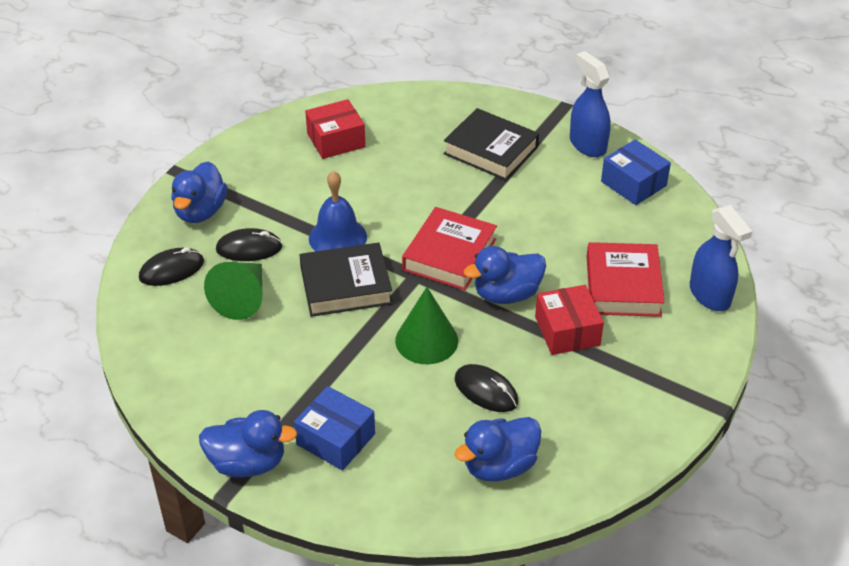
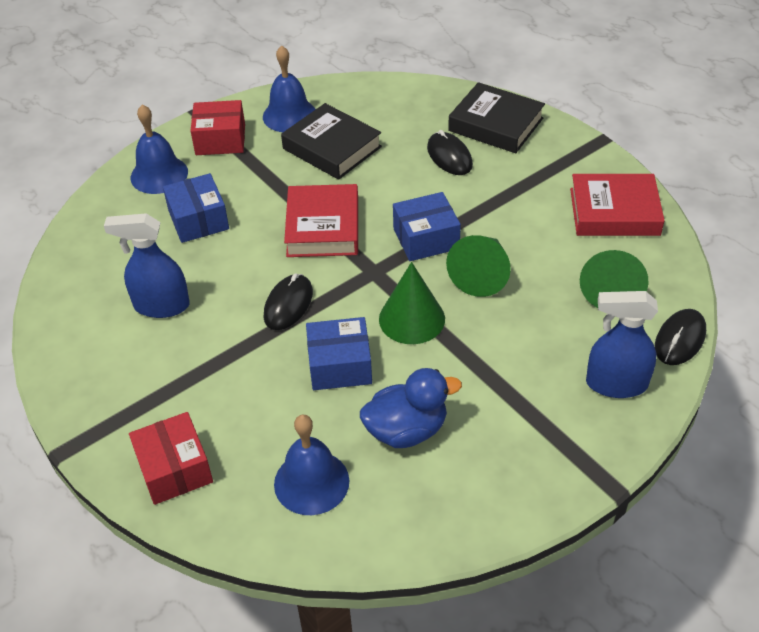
blue bell: [309,171,367,252] = 1 -> [131,105,188,194] [263,46,316,132] [274,414,349,515] = 3
blue box: [294,386,375,471] [601,139,671,205] = 2 -> [163,173,229,243] [306,317,372,390] [393,192,461,261] = 3
blue duck: [171,161,227,223] [199,410,297,477] [454,417,541,482] [464,246,546,304] = 4 -> [360,368,462,448] = 1
green cone: [204,262,262,320] [395,287,458,364] = 2 -> [379,262,445,344] [446,235,511,297] [580,250,649,308] = 3

